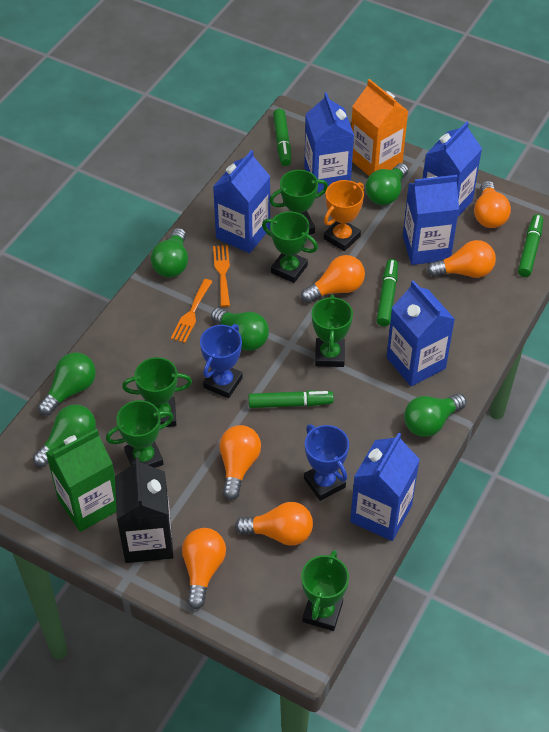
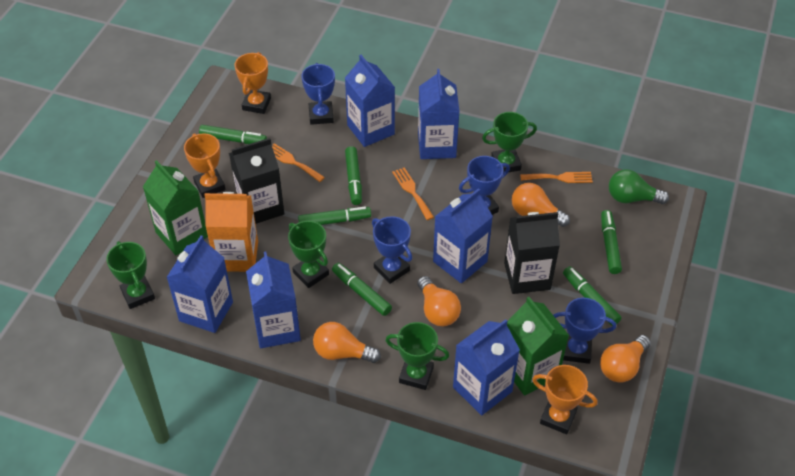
black carton: [115,457,173,563] = 1 -> [229,138,284,224] [504,212,560,294] = 2
blue trophy: [200,324,243,398] [304,424,349,501] = 2 -> [301,63,335,125] [372,216,412,284] [459,156,510,215] [553,298,616,364] = 4
green carton: [46,429,116,532] = 1 -> [143,160,208,255] [507,297,569,396] = 2
green light bulb: [33,404,96,467] [38,352,96,416] [151,228,188,277] [211,308,269,351] [365,163,408,205] [404,393,466,437] = 6 -> [609,169,669,204] = 1
green marker: [248,390,334,408] [273,109,291,166] [376,259,398,326] [518,214,543,277] = 4 -> [199,125,267,144] [298,207,371,225] [332,263,392,316] [345,146,362,205] [563,266,622,326] [601,210,622,274] = 6
green trophy: [106,400,173,468] [122,357,192,427] [262,211,318,283] [269,170,328,235] [301,550,349,631] [312,295,353,367] = 6 -> [106,241,155,309] [288,221,329,288] [385,322,449,390] [482,112,537,173] = 4
orange fork: [171,279,213,343] [213,245,230,307] = 2 -> [272,143,325,182] [392,167,434,220] [520,172,593,183] = 3
orange light bulb: [182,528,226,609] [219,425,261,500] [235,502,313,546] [301,255,365,303] [427,240,496,278] [474,181,511,228] = 6 -> [313,322,381,363] [417,276,461,326] [512,183,570,227] [600,335,651,383] = 4
orange trophy: [324,180,364,251] = 1 -> [184,133,226,198] [235,52,271,114] [532,365,598,434] = 3

